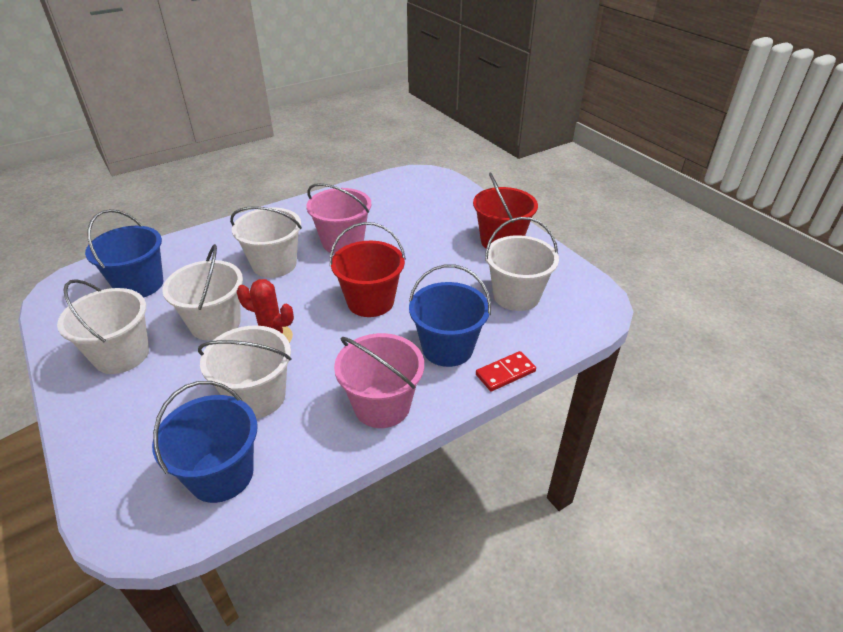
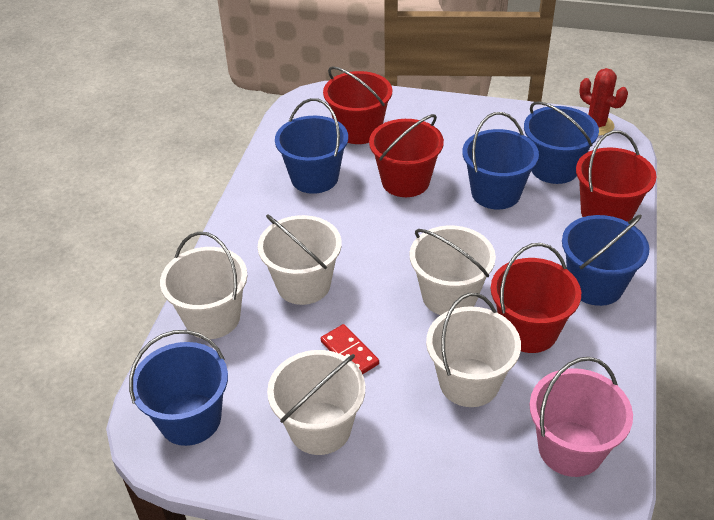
blue bucket: [85,209,163,298] [152,381,258,503] [409,265,491,367] = 3 -> [129,330,228,446] [275,98,348,194] [462,112,539,209] [524,101,599,184] [562,214,649,306] = 5
pink bucket: [306,183,371,254] [334,333,424,428] = 2 -> [529,357,633,477] = 1
red bucket: [330,222,406,317] [473,172,538,248] = 2 -> [323,66,392,144] [369,114,444,197] [491,243,581,353] [576,130,657,222] = 4

